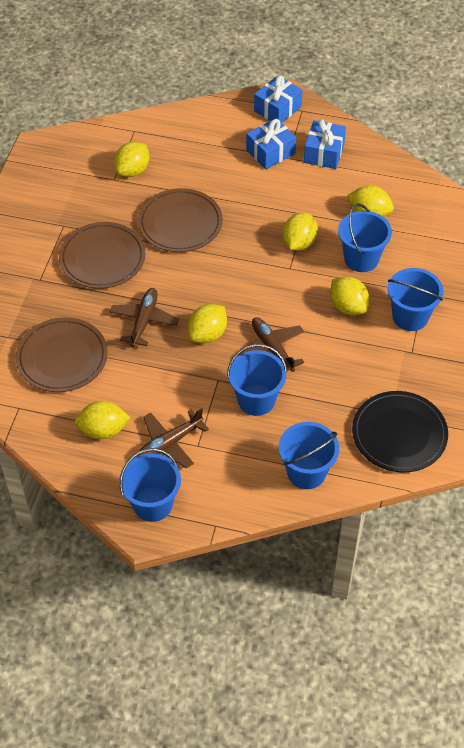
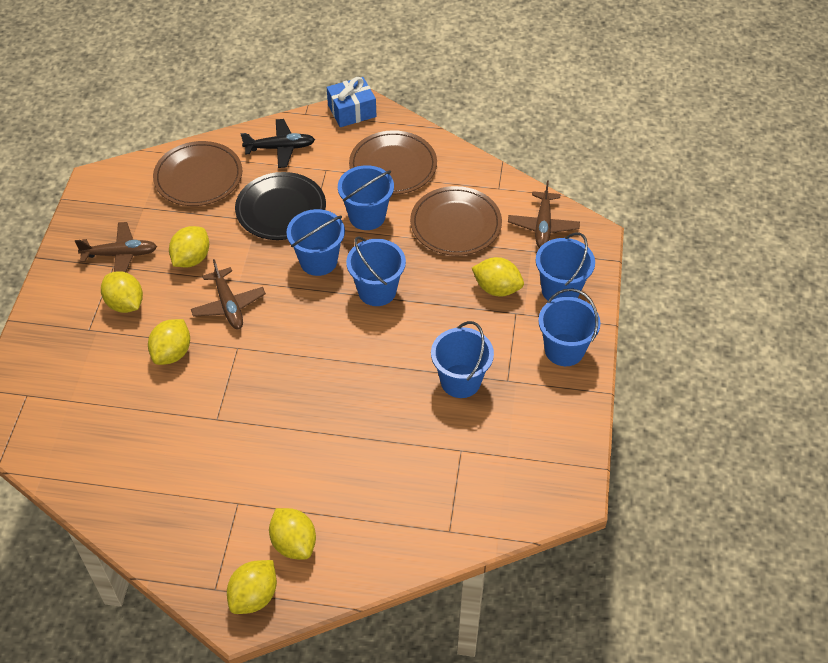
black plane: none = 0 -> [241,119,315,168] = 1
blue bucket: [119,448,181,522] [227,344,287,416] [279,422,339,489] [338,203,392,272] [388,268,443,331] = 5 -> [287,209,345,276] [338,165,394,230] [346,236,406,306] [431,321,494,398] [536,232,595,301] [538,288,601,366] = 6
blue gift: [246,118,296,169] [254,75,303,123] [304,119,346,169] = 3 -> [327,77,376,127] = 1

